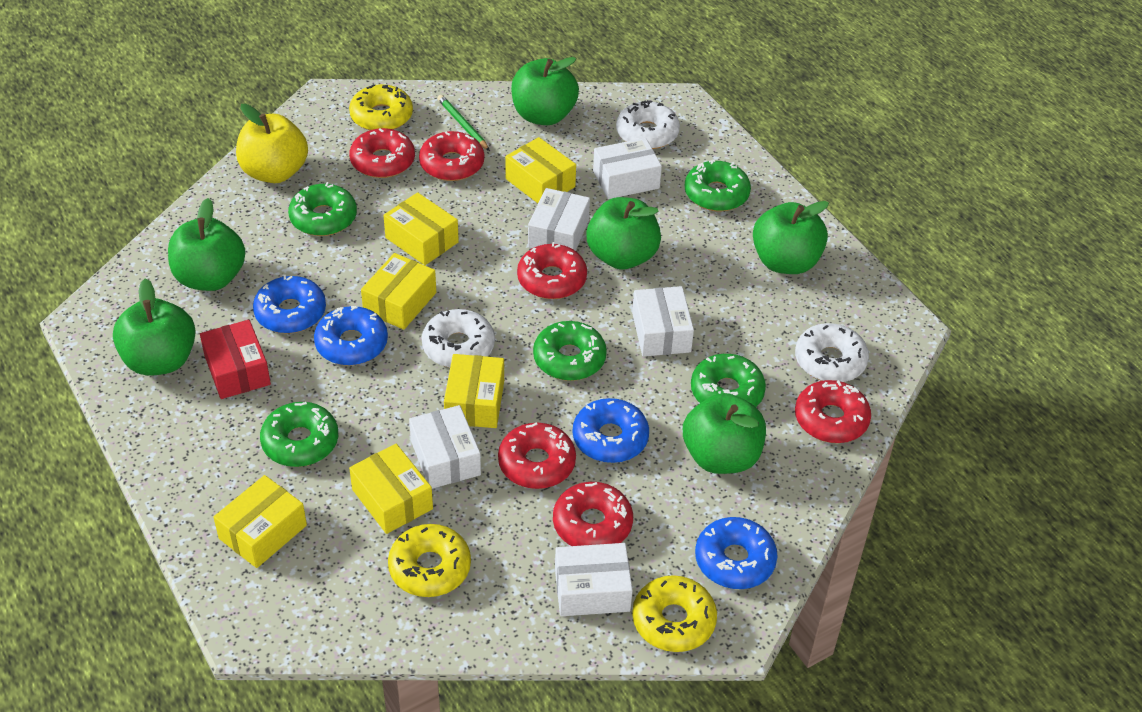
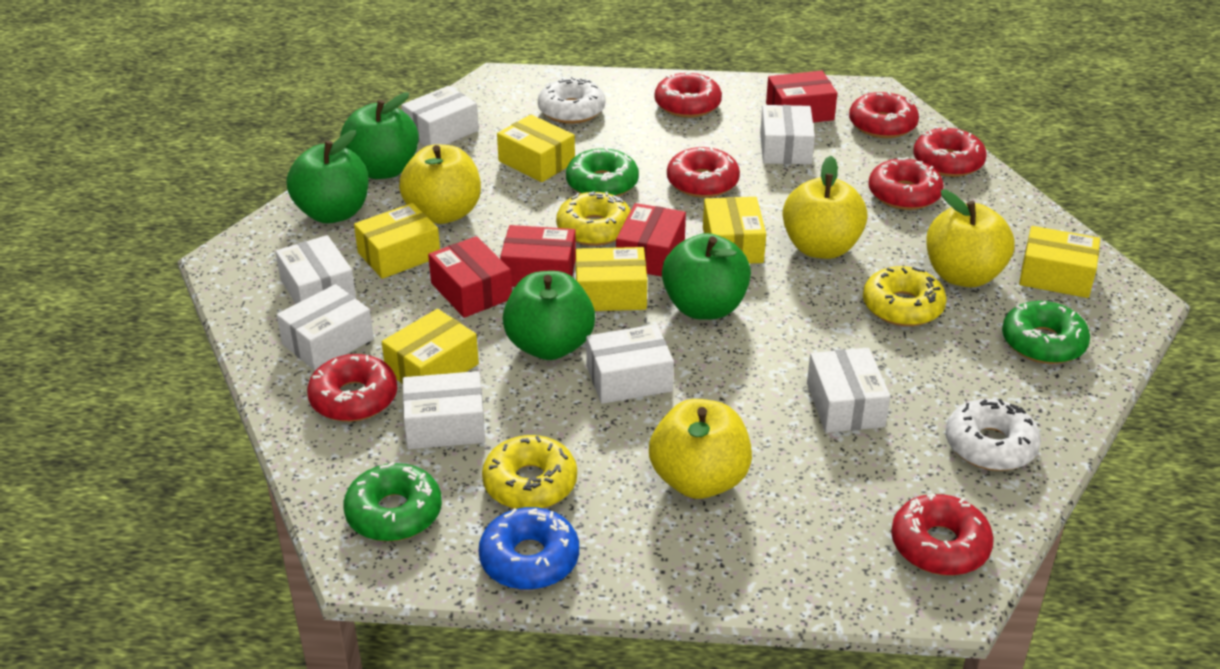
blue donut: [253,275,326,334] [314,306,388,366] [573,398,649,463] [695,517,778,589] = 4 -> [478,507,579,590] = 1
green apple: [113,279,196,376] [168,198,246,291] [511,57,579,125] [586,197,661,270] [683,393,766,474] [753,201,829,274] = 6 -> [287,130,369,223] [340,92,419,179] [503,271,595,360] [662,233,751,320] = 4
green donut: [260,402,338,467] [288,182,357,236] [533,321,607,381] [685,160,751,212] [691,354,766,407] = 5 -> [343,462,442,542] [566,148,639,197] [1002,301,1090,364] = 3
green pencil: [437,95,490,151] = 1 -> none = 0
red box: [200,320,271,399] = 1 -> [428,236,512,318] [500,225,576,287] [616,203,686,276] [766,71,837,123] = 4
red donut: [349,128,415,178] [419,131,484,181] [498,423,576,489] [517,242,587,299] [553,482,633,546] [795,380,871,443] = 6 -> [307,354,397,422] [655,72,722,118] [667,147,740,198] [849,91,919,138] [868,157,944,210] [891,493,994,576] [913,127,987,177] = 7
white box: [409,405,481,489] [528,188,590,251] [555,543,633,616] [593,138,662,199] [632,286,694,357] = 5 -> [275,235,356,304] [277,284,374,371] [401,86,479,147] [403,371,485,449] [586,324,674,404] [760,105,815,165] [807,348,891,433] = 7
white donut: [422,309,495,368] [616,100,680,149] [795,323,869,382] = 3 -> [538,77,605,124] [946,399,1041,471] = 2
yellow apple: [236,104,308,183] = 1 -> [399,144,481,224] [649,399,752,499] [783,156,868,259] [926,189,1014,287] = 4

